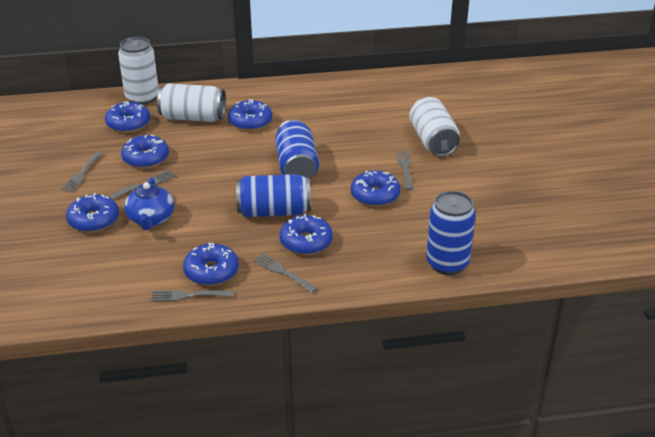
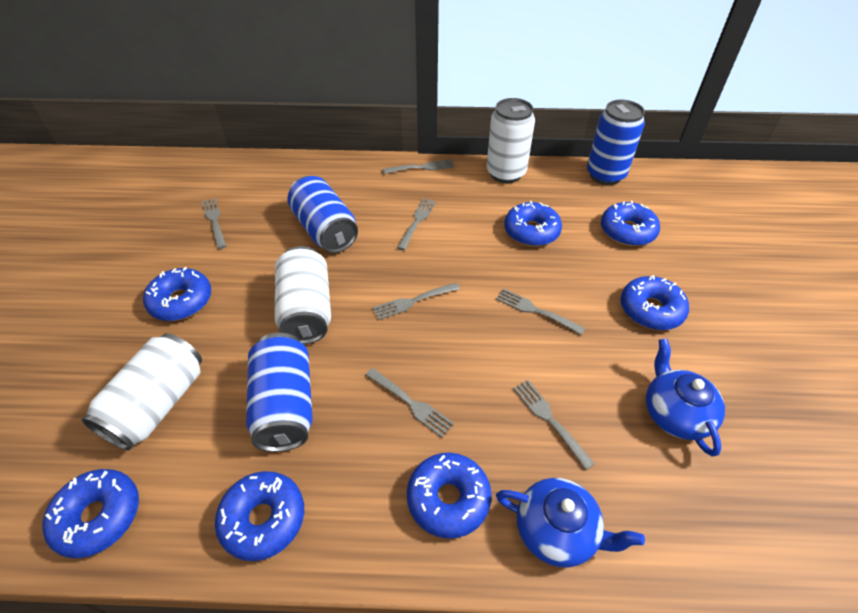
blue teapot: [124,178,174,230] = 1 -> [496,478,645,568] [646,338,725,457] = 2
grey fork: [61,152,103,192] [109,171,175,199] [151,290,233,301] [253,253,317,293] [396,151,413,190] = 5 -> [201,198,226,249] [366,368,454,437] [372,282,460,320] [383,159,454,174] [397,198,436,250] [496,289,586,335] [513,380,595,470] = 7

